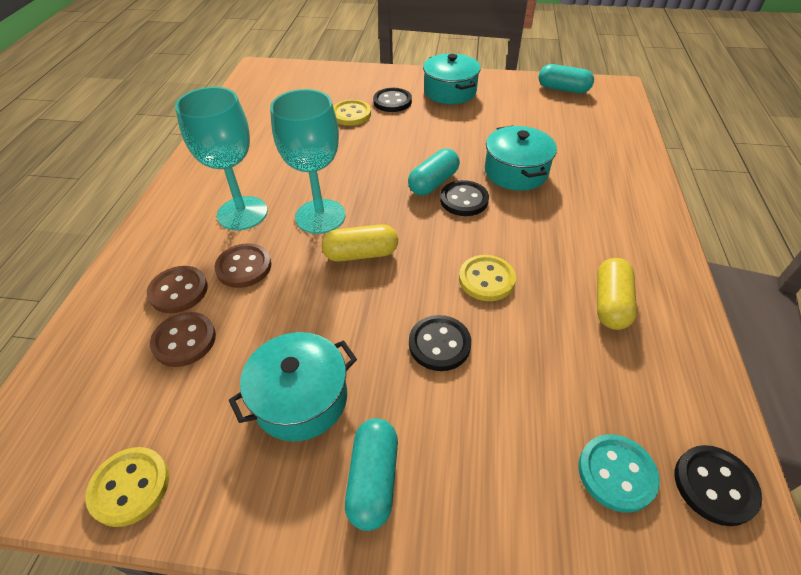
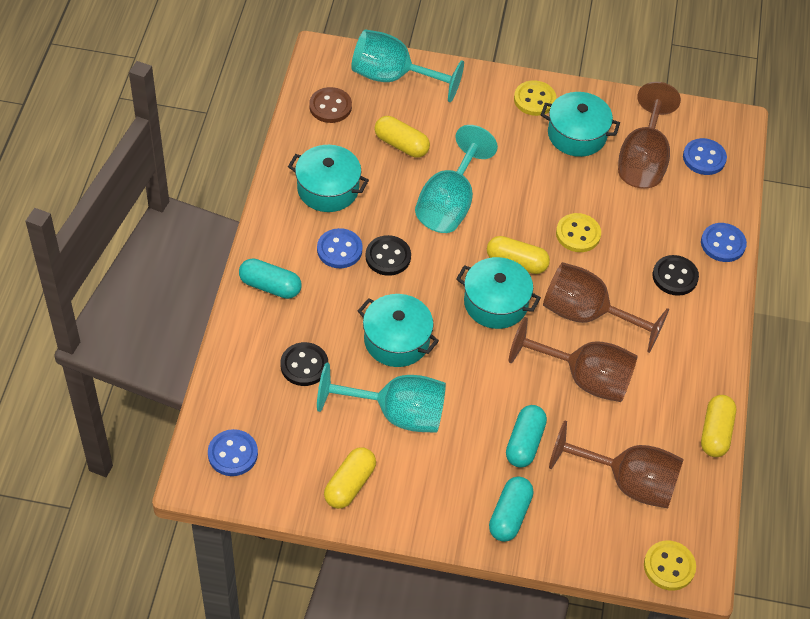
black button: [373,88,412,112] [409,315,471,371] [440,180,489,216] [675,445,762,526] = 4 -> [280,342,328,386] [366,235,411,276] [653,255,699,296] = 3
blue button: none = 0 -> [208,429,258,476] [317,228,363,268] [683,138,727,175] [701,223,747,262] = 4
brown button: [147,266,208,313] [150,312,216,367] [214,243,271,288] = 3 -> [309,87,352,123] = 1
brown goblet: none = 0 -> [509,317,638,402] [543,262,669,353] [549,421,684,508] [618,82,681,189] = 4
turquoise button: [578,434,660,513] = 1 -> none = 0
turquoise goblet: [175,87,268,230] [270,89,346,234] = 2 -> [317,362,446,433] [351,29,464,102] [415,125,498,233] = 3
turquoise pot: [229,332,357,441] [423,53,481,104] [485,126,557,191] = 3 -> [288,145,369,212] [358,294,439,367] [456,257,541,329] [541,92,620,157] = 4
yellow capsule: [322,224,398,262] [597,258,637,330] = 2 -> [324,447,376,509] [374,116,430,158] [487,236,550,274] [701,395,736,457] = 4

